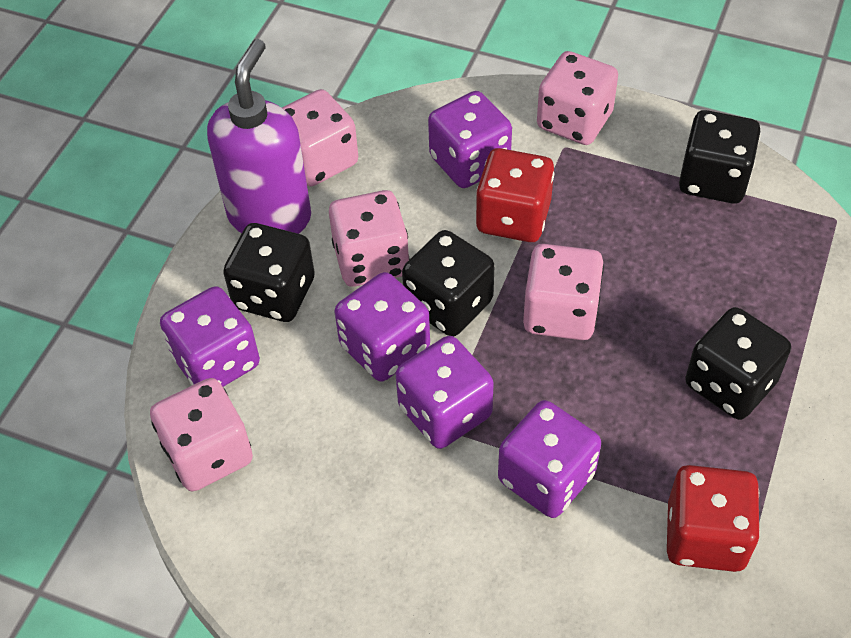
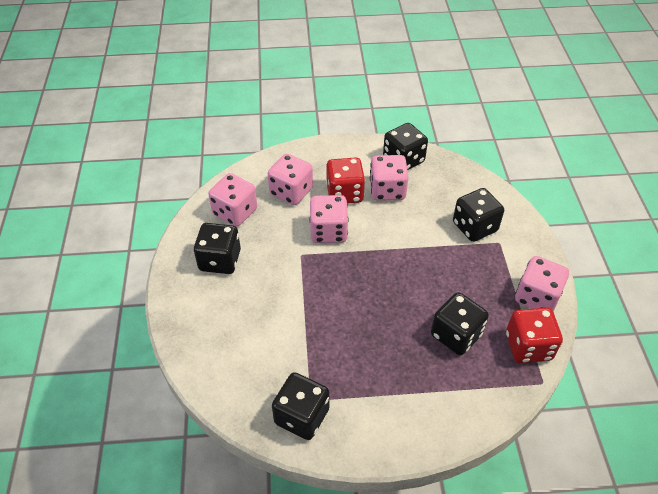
black dice: [223,223,315,322] [402,230,494,336] [679,110,761,204] [685,307,791,420] = 4 -> [194,223,241,274] [272,372,330,440] [383,123,428,170] [431,292,489,355] [453,188,504,242] = 5
purple dice: [160,286,260,387] [335,272,430,381] [396,336,494,449] [428,91,512,188] [498,400,601,518] = 5 -> none = 0
purple soap dispenser: [207,39,311,234] = 1 -> none = 0

